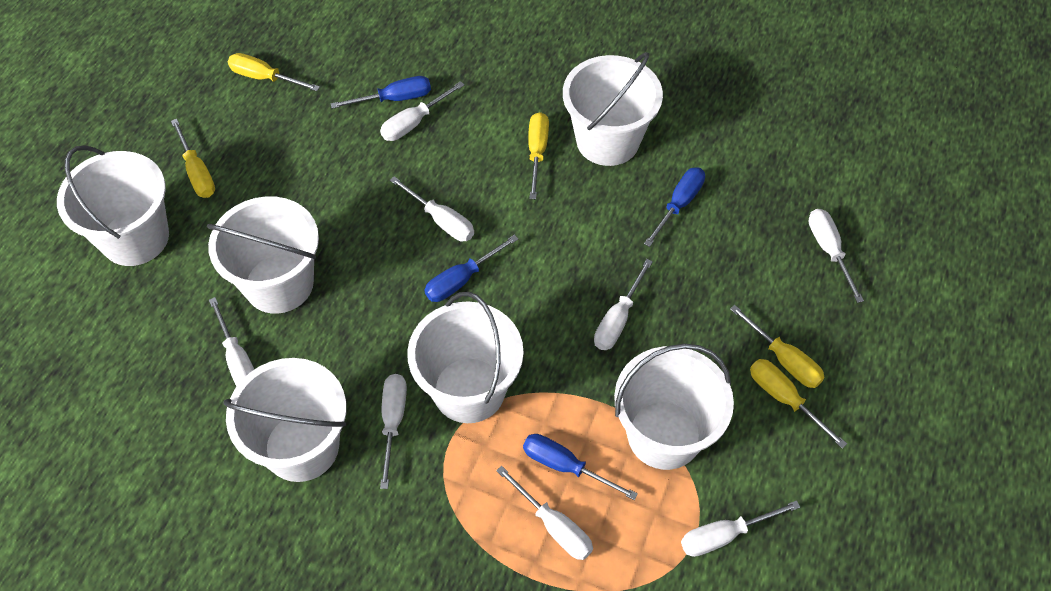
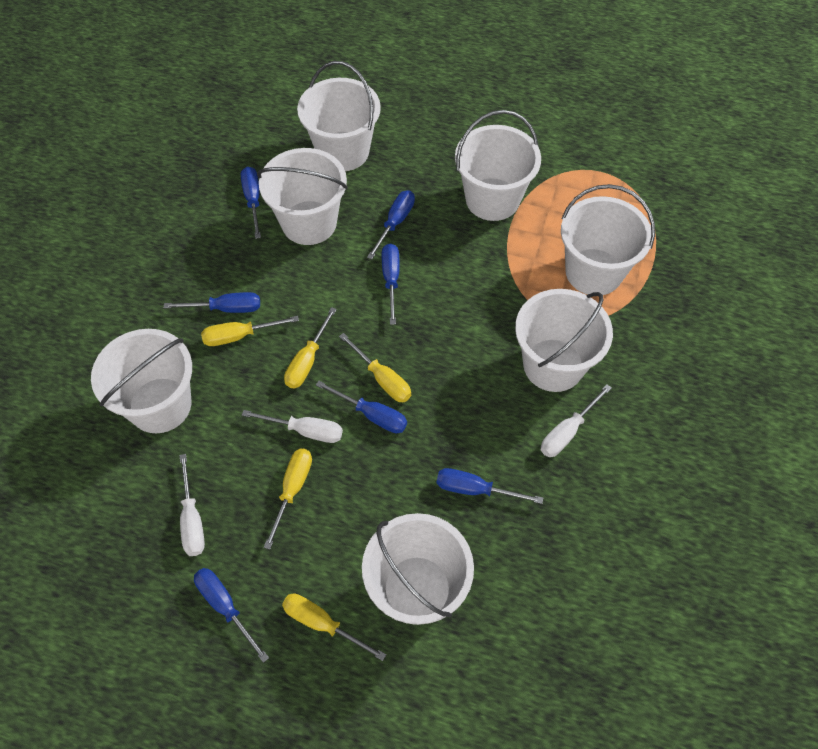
blue screwdriver: [331,76,431,109] [424,235,518,302] [523,434,638,500] [644,167,705,247] = 4 -> [164,292,260,313] [194,568,269,663] [241,166,261,239] [316,381,407,433] [367,190,415,259] [382,244,400,325] [437,468,543,504] = 7
white bucket: [57,145,169,266] [207,196,319,314] [224,358,346,482] [407,292,523,423] [563,52,663,166] [614,344,734,470] = 6 -> [91,329,192,433] [257,148,348,245] [297,61,381,171] [362,513,474,625] [455,110,541,221] [515,289,613,392] [561,184,655,295] = 7
white screwdriver: [209,297,254,387] [380,81,464,141] [380,374,407,489] [390,176,474,242] [496,466,593,560] [594,259,653,350] [681,500,800,557] [808,209,864,303] = 8 -> [179,454,205,556] [242,410,343,443] [541,384,612,457] = 3

